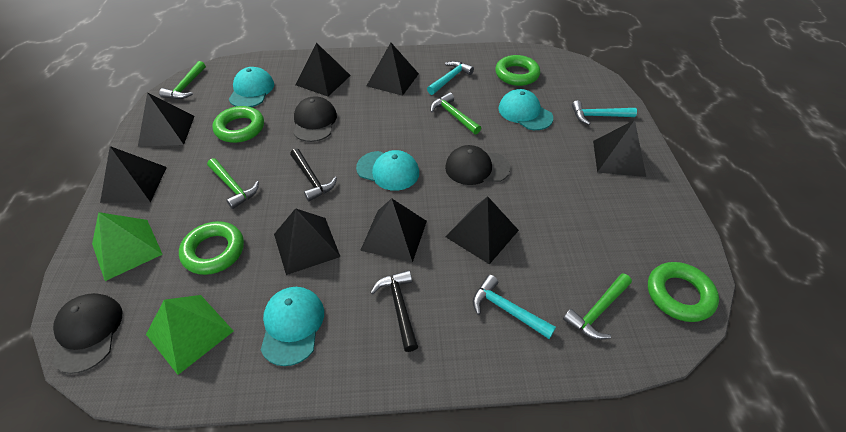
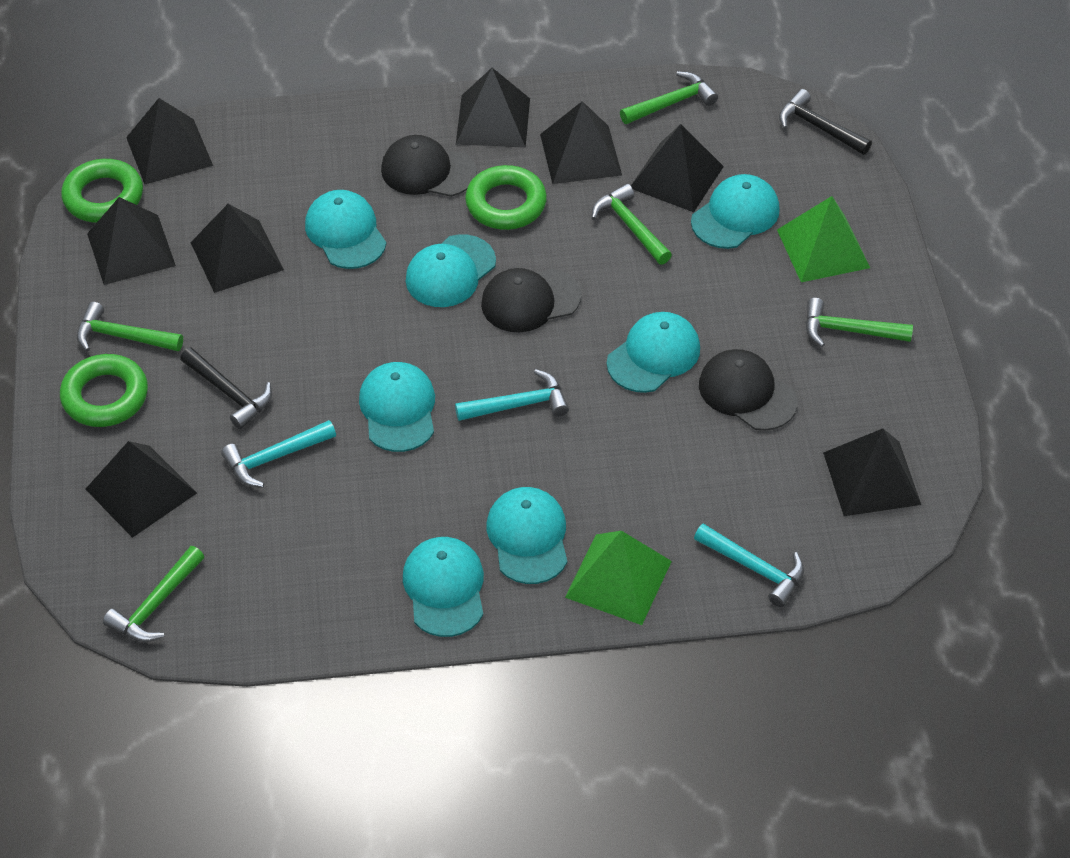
green hammer: [159,61,206,99] [207,158,259,209] [430,93,481,134] [563,273,632,340] = 4 -> [77,302,183,351] [103,546,205,642] [592,184,672,265] [620,71,718,124] [806,298,913,347] = 5
green ring: [179,221,244,275] [212,106,264,143] [495,55,540,86] [648,262,719,322] = 4 -> [60,354,148,427] [61,159,143,223] [465,165,547,230] = 3
turquoise cap: [229,67,274,107] [261,287,324,366] [356,150,419,191] [499,89,553,130] = 4 -> [305,190,386,269] [359,362,435,452] [403,537,484,637] [406,234,496,307] [487,487,567,584] [607,312,700,393] [691,174,780,249] = 7

